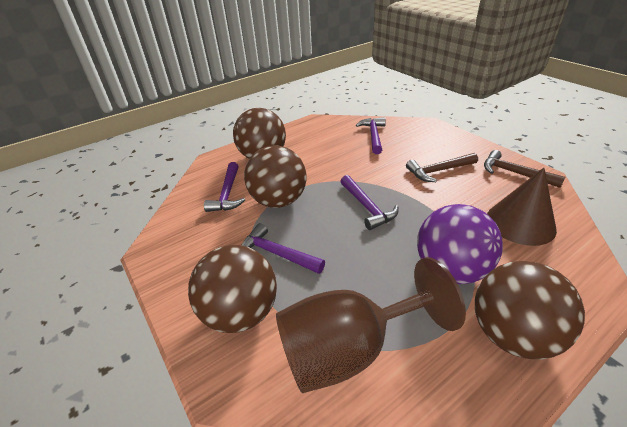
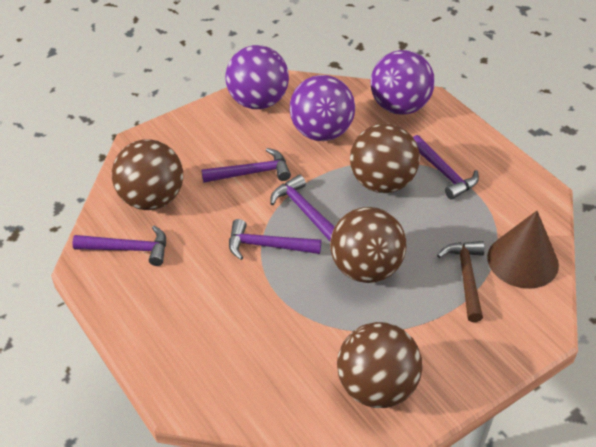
brown goblet: [276,257,466,393] = 1 -> none = 0
brown hammer: [406,153,478,182] [484,150,566,188] = 2 -> [437,241,485,322] = 1
purple ball: [417,204,503,284] = 1 -> [225,45,289,109] [290,75,355,141] [370,50,435,115] = 3
purple hammer: [204,162,245,212] [242,223,325,274] [340,175,398,230] [356,117,386,154] = 4 -> [72,225,166,266] [201,148,291,183] [229,219,321,260] [270,175,335,241] [413,135,479,199] = 5

